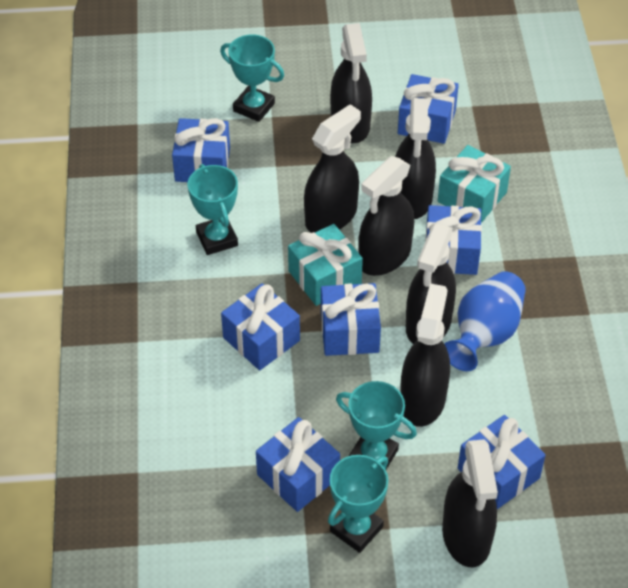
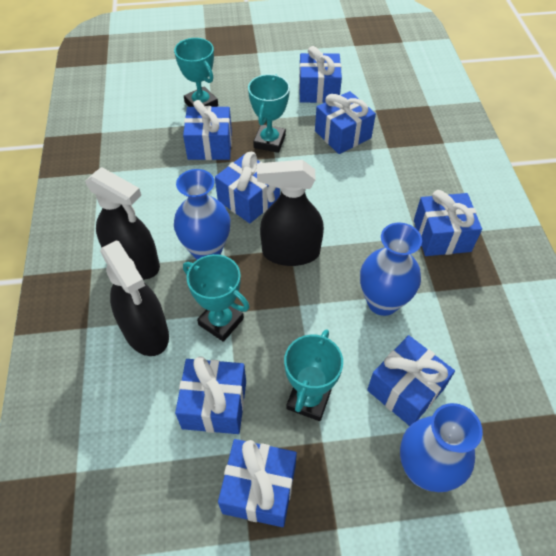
black spray bottle: [304,104,361,233] [330,23,372,143] [358,156,414,276] [395,98,436,219] [400,283,450,427] [406,224,456,344] [442,439,498,567] = 7 -> [85,167,160,280] [100,241,169,356] [257,160,324,266] = 3
blue gift: [172,118,230,182] [221,283,300,370] [256,417,340,512] [321,283,381,356] [398,74,459,144] [425,205,482,275] [458,415,546,509] = 7 -> [175,357,246,434] [183,100,232,160] [215,152,280,223] [218,439,297,527] [299,46,342,103] [315,91,376,154] [367,335,455,426] [414,190,482,256] = 8
blue vase: [444,271,526,371] = 1 -> [174,169,230,260] [360,222,422,316] [400,403,483,492] = 3
turquoise gift: [288,224,363,306] [438,145,511,223] = 2 -> none = 0

